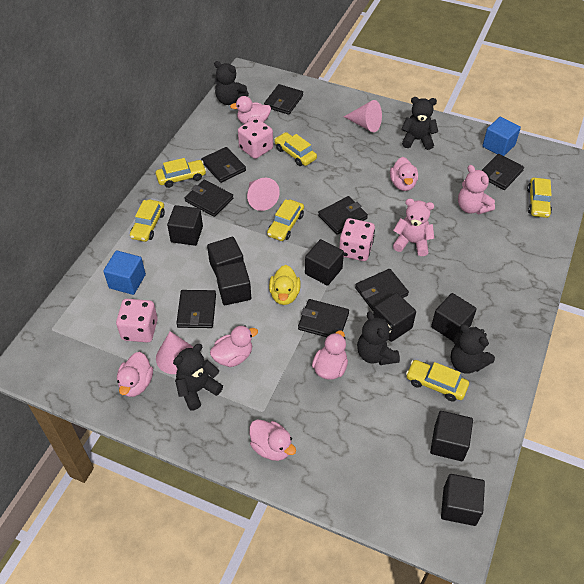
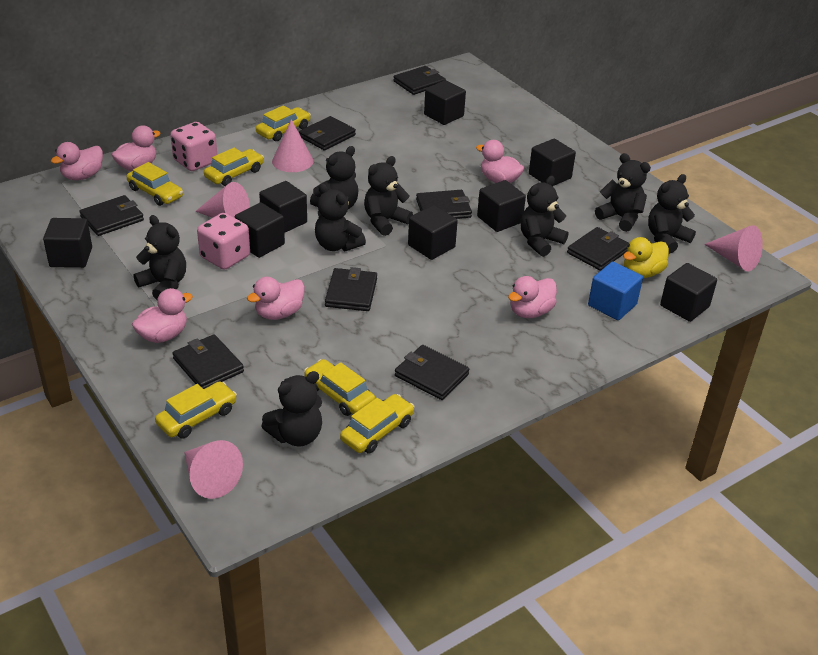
black teddy bear: [173,344,223,410] [214,61,249,105] [357,311,400,365] [401,97,438,150] [451,324,495,374] = 5 -> [133,215,186,300] [261,371,322,447] [310,146,359,209] [315,183,366,252] [364,156,413,236] [520,176,569,257] [595,153,651,232] [648,174,696,254] = 8
blue cube: [103,250,146,295] [482,117,521,156] = 2 -> [588,261,643,320] = 1
pink cone: [156,331,193,374] [247,178,280,211] [344,100,382,132] = 3 -> [184,440,243,499] [195,182,250,218] [272,119,313,172] [704,225,763,271] = 4
pink dice: [116,299,158,343] [238,118,273,159] [339,218,375,261] = 3 -> [170,122,217,171] [197,213,250,270] = 2
pink teddy bear: [393,198,434,256] [458,165,495,214] = 2 -> none = 0

